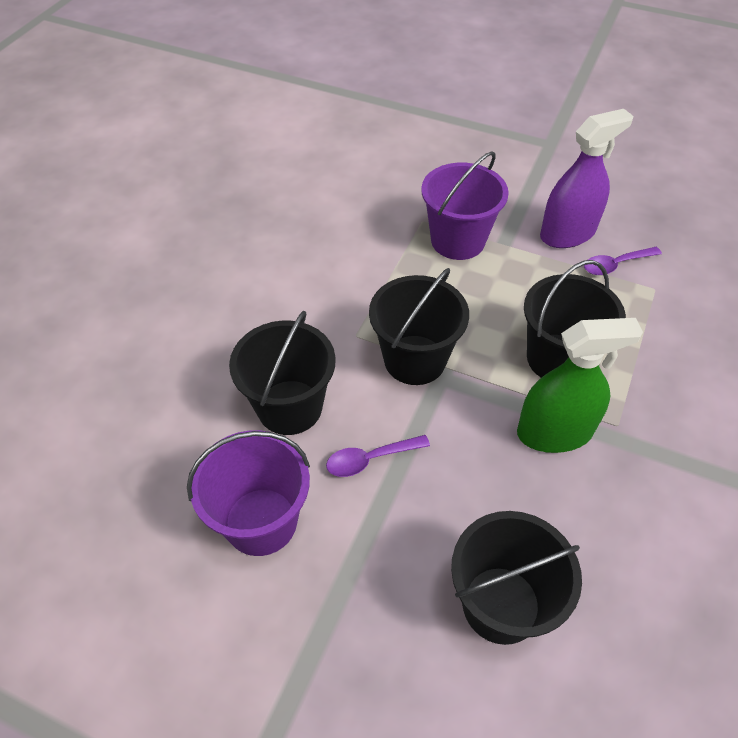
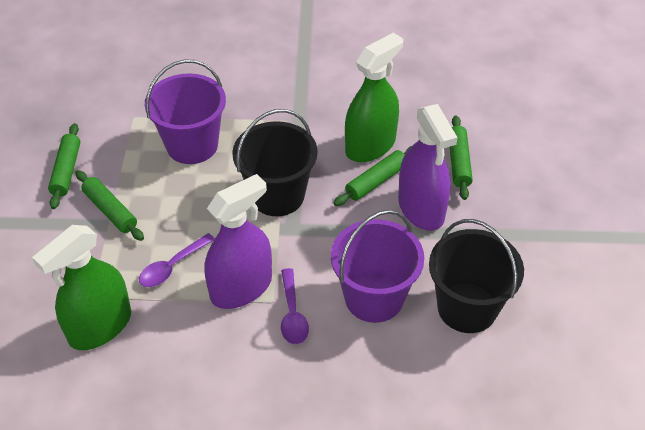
black bucket: [229,311,336,435] [369,268,469,385] [451,511,582,645] [524,260,626,378] = 4 -> [232,109,318,216] [429,219,524,333] = 2
green rolling pin: none = 0 -> [48,123,80,209] [76,170,144,241] [334,146,411,206] [450,115,473,200] = 4
green spray bottle: [517,318,643,453] = 1 -> [32,225,131,350] [345,33,403,162] = 2
purple spray bottle: [540,109,633,248] = 1 -> [204,174,272,309] [398,104,458,231] = 2

